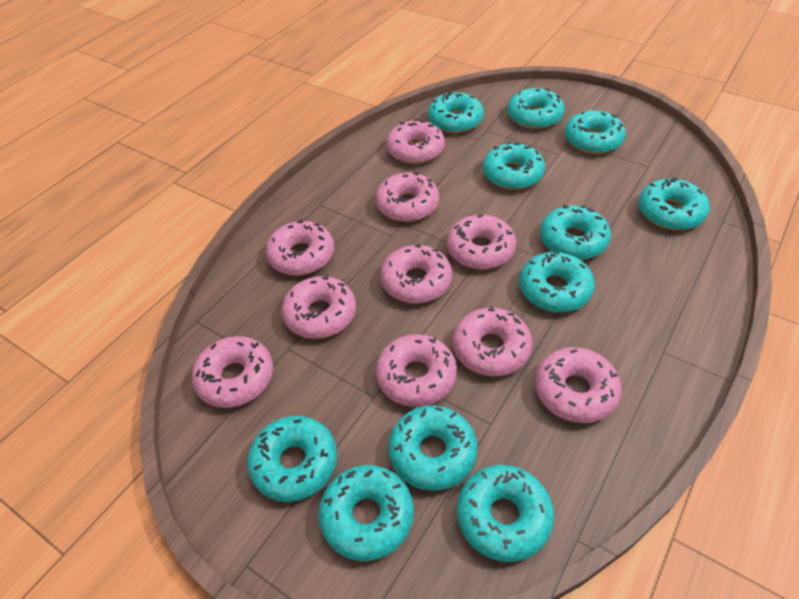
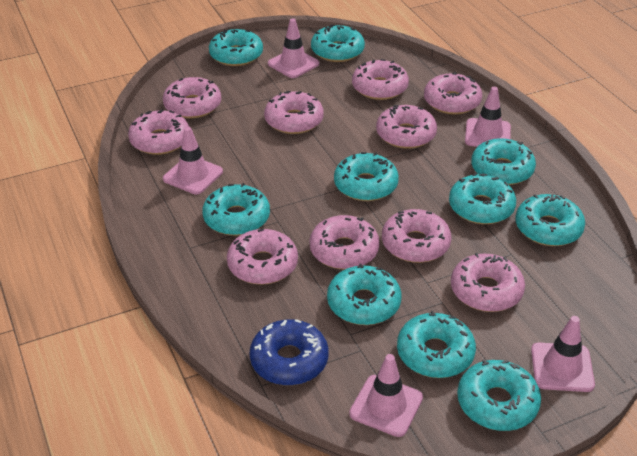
blue donut: none = 0 -> [250,319,328,385] = 1
pink traffic cone: none = 0 -> [163,127,223,194] [268,18,320,78] [349,354,423,437] [465,87,511,147] [531,316,595,392] = 5
turquoise donut: [248,416,337,502] [319,465,414,561] [388,405,477,491] [428,92,484,133] [457,465,554,562] [483,142,545,190] [507,88,565,129] [519,251,595,312] [540,204,611,260] [565,110,626,154] [639,177,710,230] = 11 -> [202,183,270,236] [209,29,263,66] [311,25,365,62] [327,264,401,325] [334,152,399,201] [397,311,476,378] [449,173,516,224] [457,360,541,431] [471,138,536,185] [515,194,585,246] = 10

